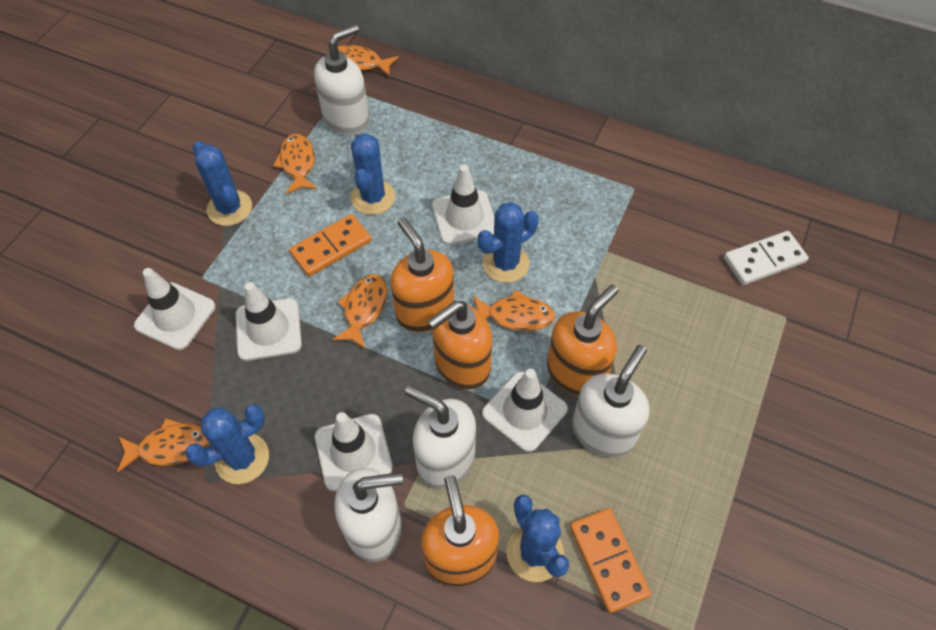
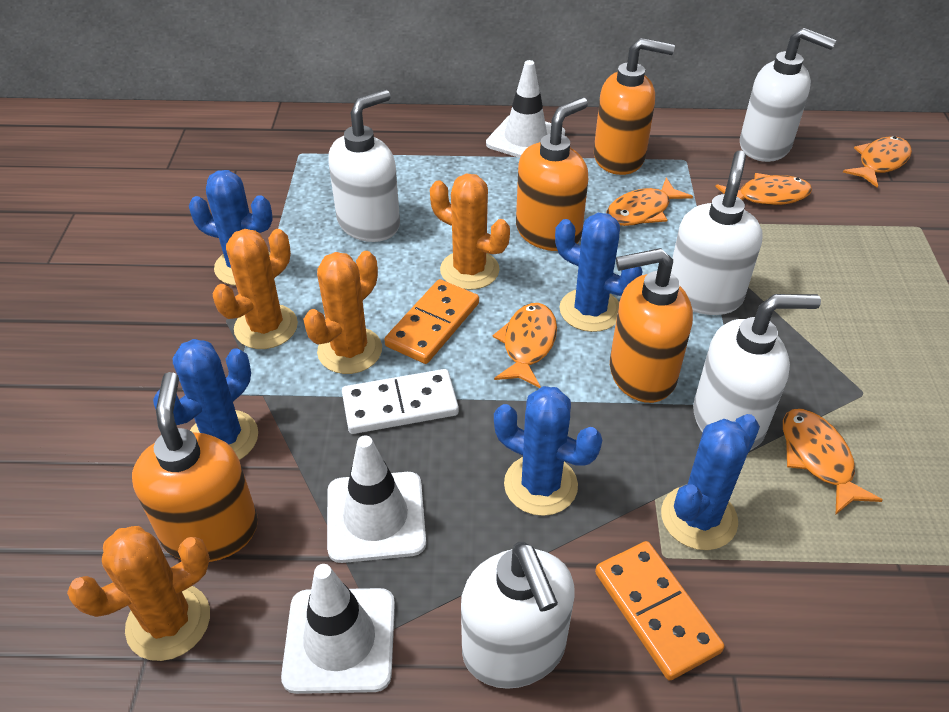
orange cactus: none = 0 -> [67,526,210,661] [212,229,298,349] [303,251,382,374] [430,173,510,290] = 4
white soap dispenser: [314,24,369,136] [335,468,403,562] [405,385,476,489] [572,345,649,457] = 4 -> [328,89,400,242] [461,542,575,689] [671,150,763,315] [693,294,821,450] [740,28,836,162] = 5
white traffic cone: [134,268,216,350] [236,282,302,361] [315,412,393,491] [432,165,494,245] [482,369,568,452] = 5 -> [281,564,395,694] [327,435,426,563] [486,60,565,158] = 3

